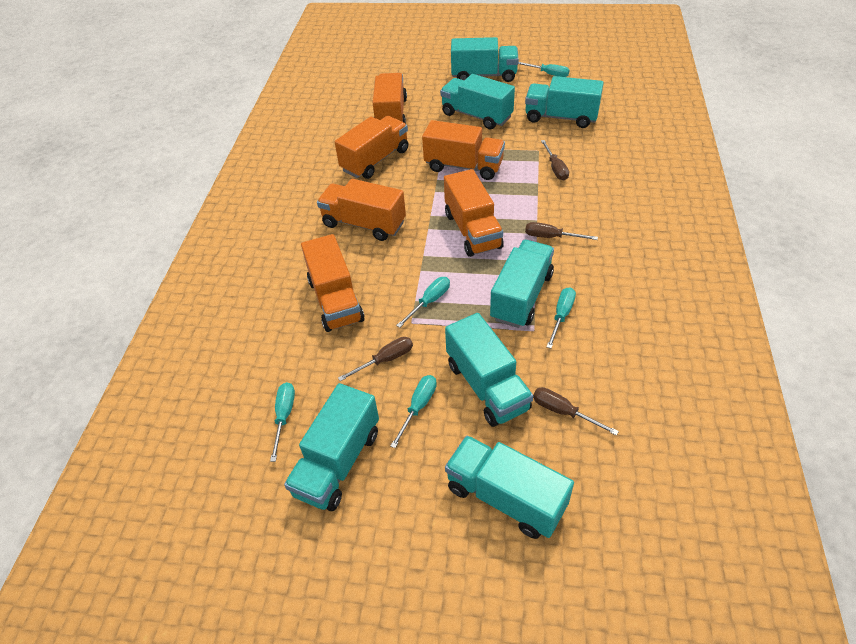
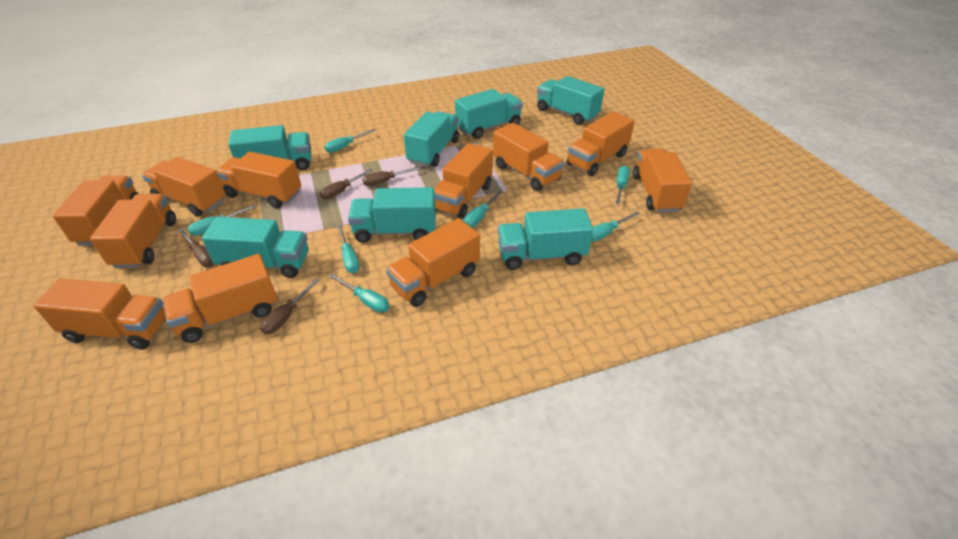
orange truck: [301,234,365,332] [317,179,406,241] [335,116,408,179] [373,73,407,124] [422,120,505,180] [444,169,504,257] = 6 -> [33,278,166,350] [53,176,139,245] [90,194,176,268] [142,157,226,216] [162,254,278,343] [217,152,301,208] [386,218,480,307] [434,143,493,219] [493,123,564,191] [567,111,635,176] [633,149,692,213] = 11
turquoise screwdriver: [270,382,295,462] [390,375,437,448] [396,277,450,328] [518,62,570,77] [547,287,576,349] = 5 -> [187,205,257,236] [324,129,375,153] [329,273,390,313] [337,225,360,273] [463,190,503,228] [591,212,640,242] [615,166,630,204] = 7

